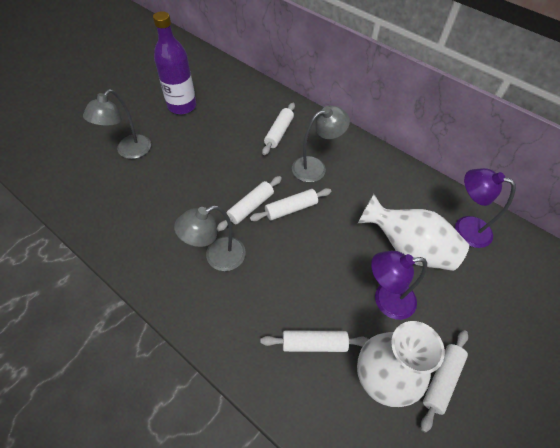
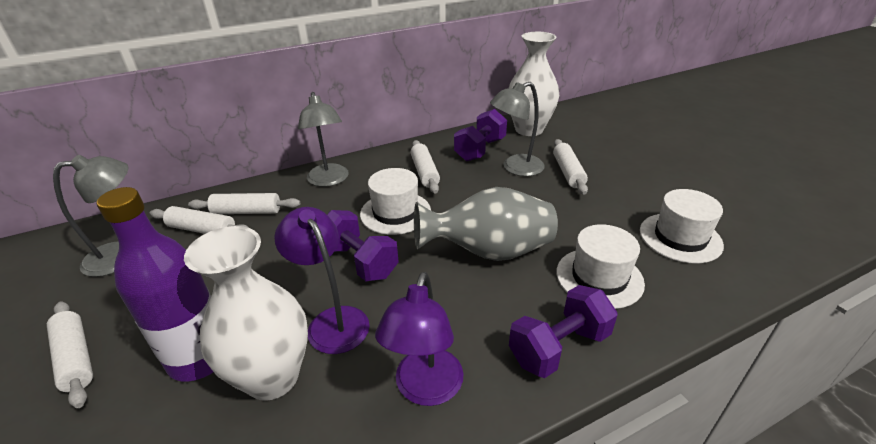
grey vase: none = 0 -> [414,187,558,261] = 1
purple dumbbell: none = 0 -> [327,210,399,281] [454,109,507,161] [509,285,617,378] = 3
white hat: none = 0 -> [360,168,431,235] [556,224,645,309] [640,189,724,264] = 3

